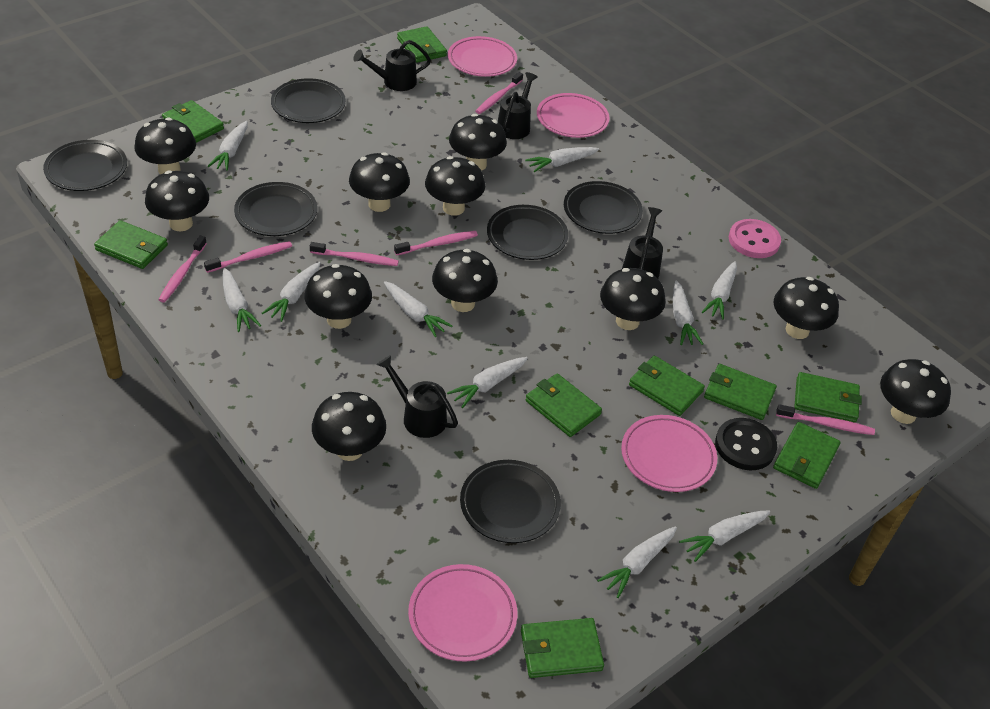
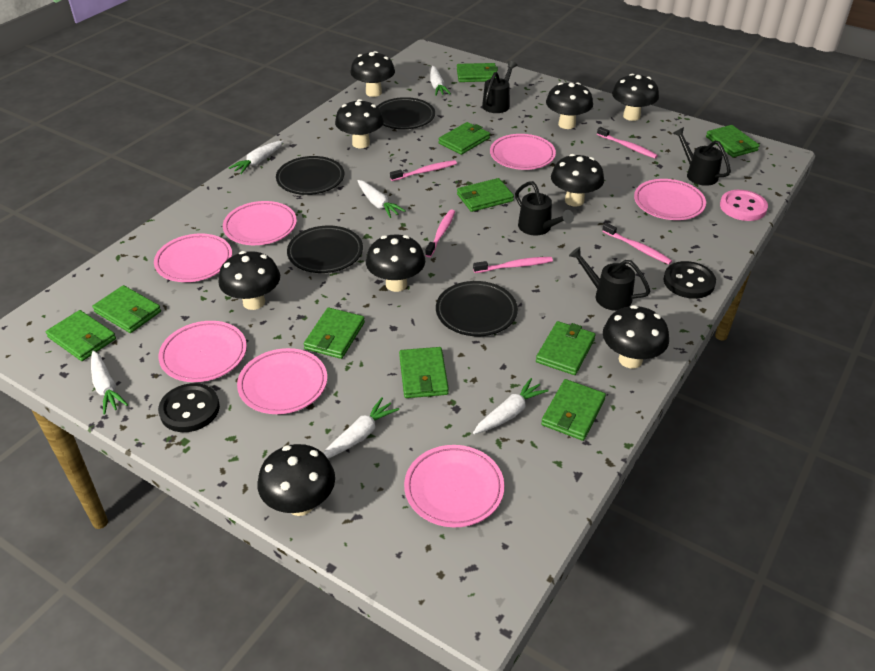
black button: [715,418,777,470] = 1 -> [158,383,220,432] [664,261,716,299] = 2
black mushroom: [134,117,196,174] [145,171,209,231] [304,264,372,329] [312,392,386,461] [349,152,410,212] [425,156,485,216] [432,249,498,312] [449,114,507,171] [600,268,665,330] [774,277,839,339] [880,359,951,424] = 11 -> [218,251,280,310] [258,444,335,516] [335,99,384,148] [350,51,395,97] [366,234,425,292] [546,82,593,129] [551,154,604,207] [603,305,669,368] [612,74,659,121] = 9
black plate: [43,140,127,191] [234,182,317,236] [271,78,346,123] [460,460,561,543] [487,205,568,260] [564,181,643,234] = 6 -> [276,156,344,195] [287,226,363,273] [377,97,435,129] [436,281,518,336] = 4
green wallet: [94,220,168,269] [162,100,224,143] [397,26,447,63] [521,618,604,678] [525,373,602,437] [629,356,705,416] [704,364,777,420] [773,422,841,489] [794,372,862,422] = 9 -> [46,310,116,361] [92,285,161,333] [304,308,365,359] [399,347,449,398] [438,122,490,155] [457,63,498,82] [457,178,514,212] [536,321,596,375] [541,379,606,441] [706,125,760,157] = 10
pink plate: [408,564,517,662] [448,36,517,77] [537,93,610,138] [621,415,717,492] = 4 -> [154,233,232,282] [159,321,247,382] [223,201,297,245] [237,348,327,414] [404,445,504,527] [490,134,556,170] [634,179,706,220] = 7
pink toothbrush: [159,236,207,303] [204,241,292,273] [310,242,399,266] [394,231,478,255] [475,72,523,114] [776,404,875,435] = 6 -> [390,160,457,181] [425,209,455,257] [473,257,553,273] [597,127,658,159] [602,223,672,264] = 5
white carrot: [208,121,247,171] [223,268,261,332] [262,262,321,322] [384,281,452,337] [447,357,528,408] [525,147,599,172] [597,527,677,598] [673,281,703,345] [679,510,770,562] [702,261,737,320] = 10 -> [91,350,128,414] [229,140,284,174] [324,397,399,458] [357,180,405,218] [430,66,451,96] [473,378,549,434] = 6

